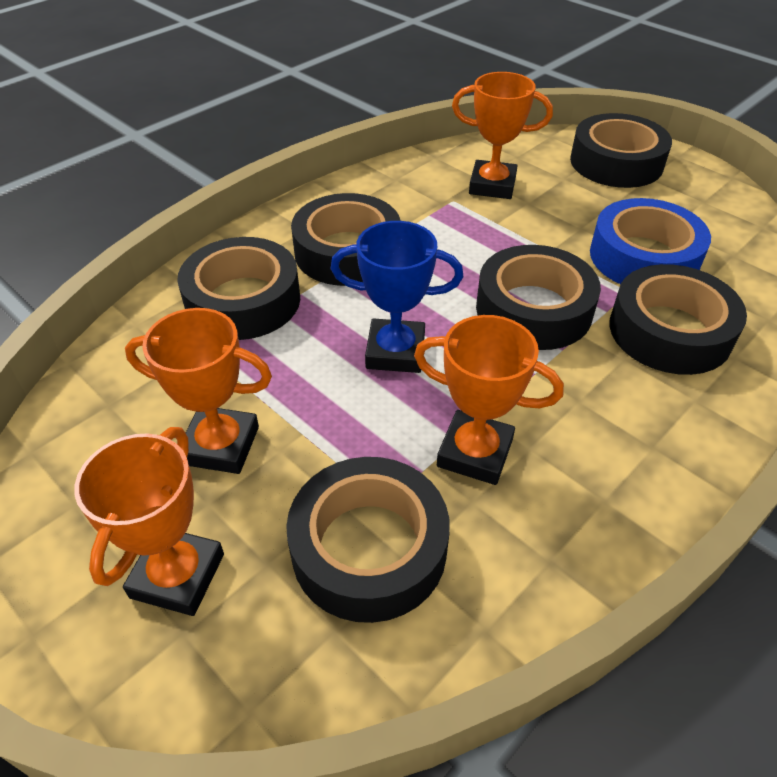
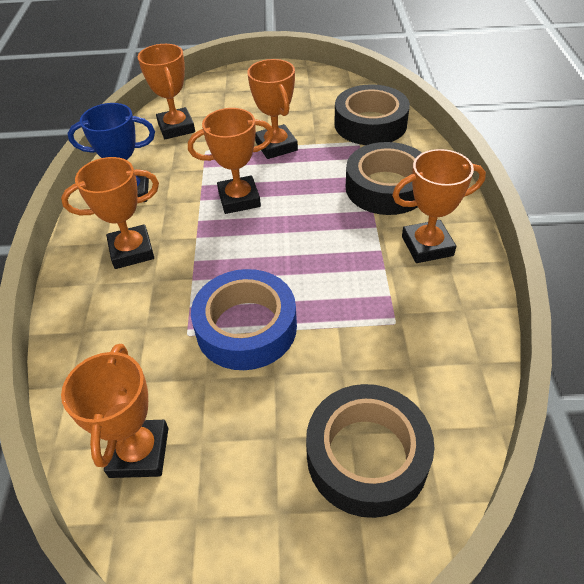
black tape: [177,237,300,340] [286,457,450,623] [291,193,401,286] [476,245,601,350] [570,113,672,188] [609,264,747,375] = 6 -> [306,384,434,518] [334,84,410,145] [346,142,422,215] = 3
orange trophy: [74,427,224,616] [125,308,272,474] [414,315,564,485] [452,72,553,199] = 4 -> [61,157,159,269] [61,344,168,478] [138,44,195,139] [188,108,274,214] [247,59,298,159] [392,149,486,263] = 6

